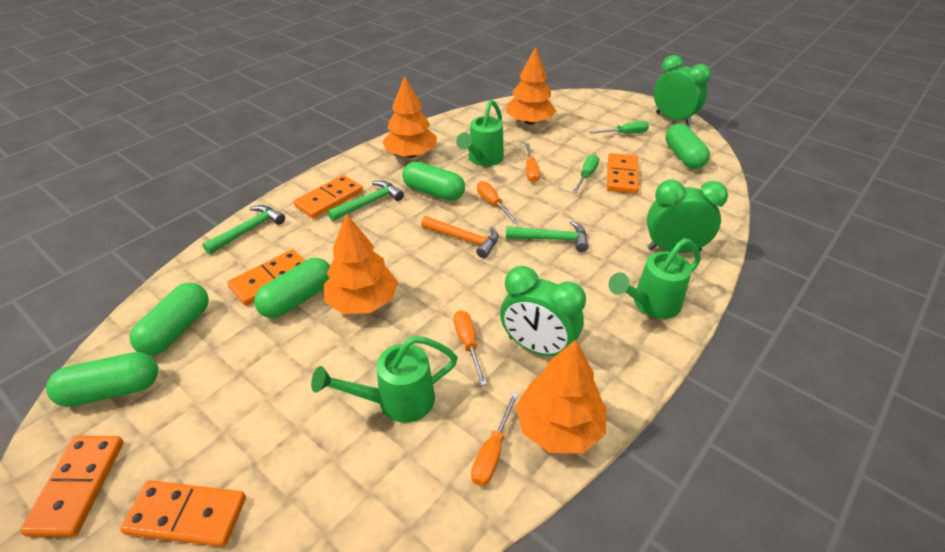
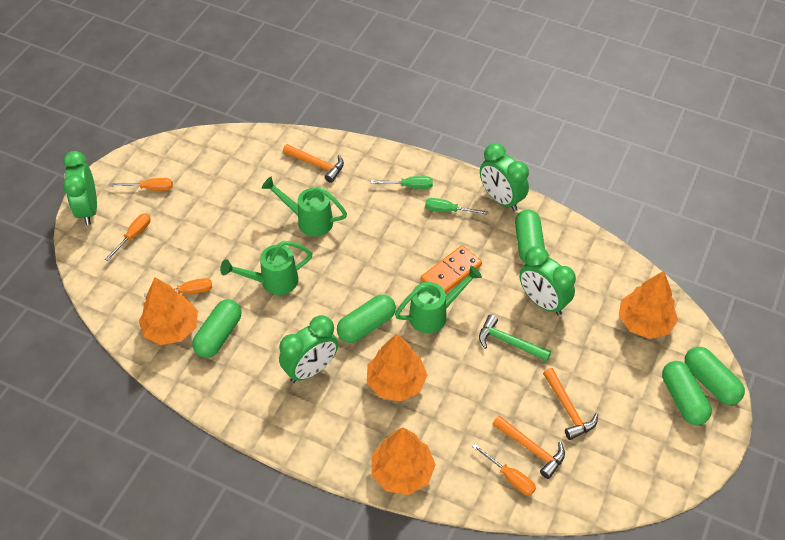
green clock: [500,266,586,356] [647,179,728,253] [654,55,711,126] = 3 -> [63,151,97,225] [279,315,338,383] [480,143,529,211] [519,246,576,316] = 4
green hammer: [202,205,285,255] [328,181,404,221] [506,221,588,252] = 3 -> [479,315,551,362] = 1
orange domino: [20,436,124,537] [120,480,246,547] [227,249,305,306] [294,175,363,219] [607,153,639,194] = 5 -> [421,245,482,294] = 1
orange hammer: [421,216,499,258] = 1 -> [283,144,344,183] [492,415,565,479] [543,368,598,440] = 3

